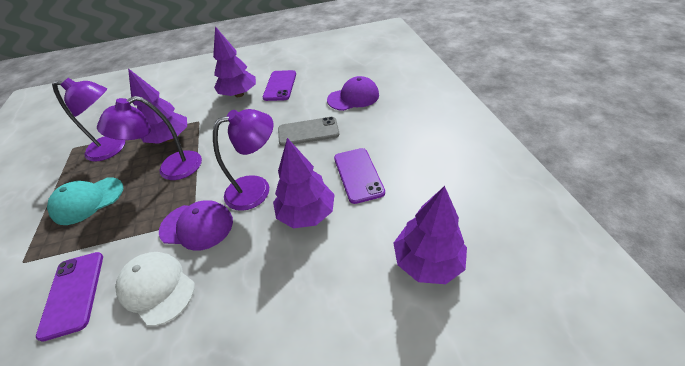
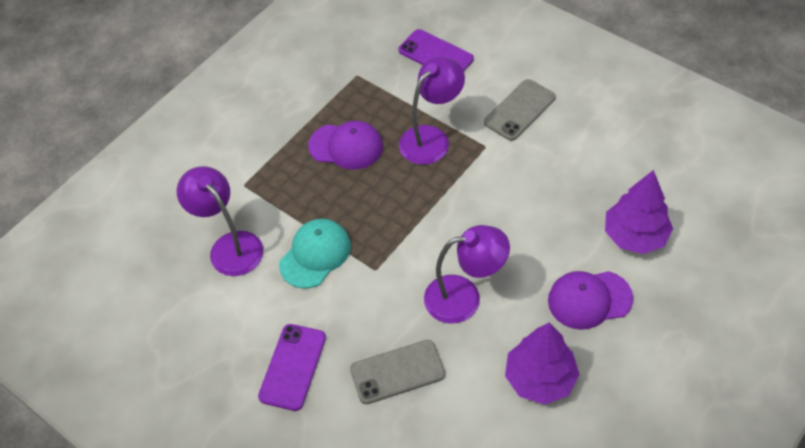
grey phone: [278,117,339,146] = 1 -> [350,340,445,404] [484,79,556,141] = 2
purple phone: [36,252,103,342] [263,70,296,101] [334,148,385,204] = 3 -> [258,324,326,411] [398,29,474,71] = 2
purple tree: [128,68,187,144] [213,26,256,97] [273,138,335,228] [394,186,467,284] = 4 -> [505,322,580,404] [605,170,673,254] = 2
white cap: [115,252,195,326] = 1 -> none = 0

